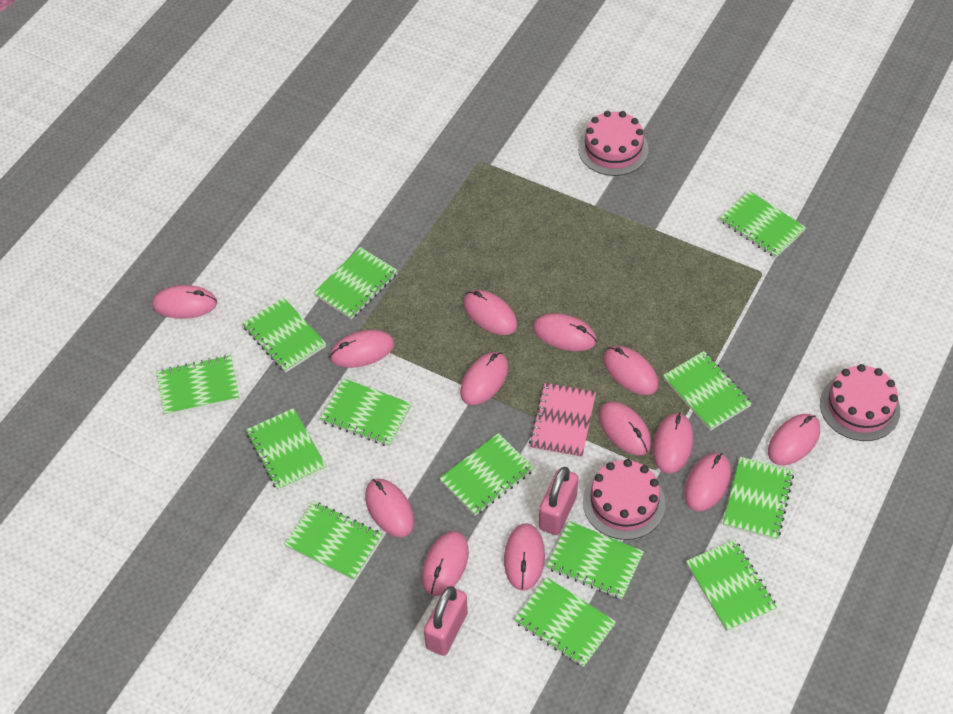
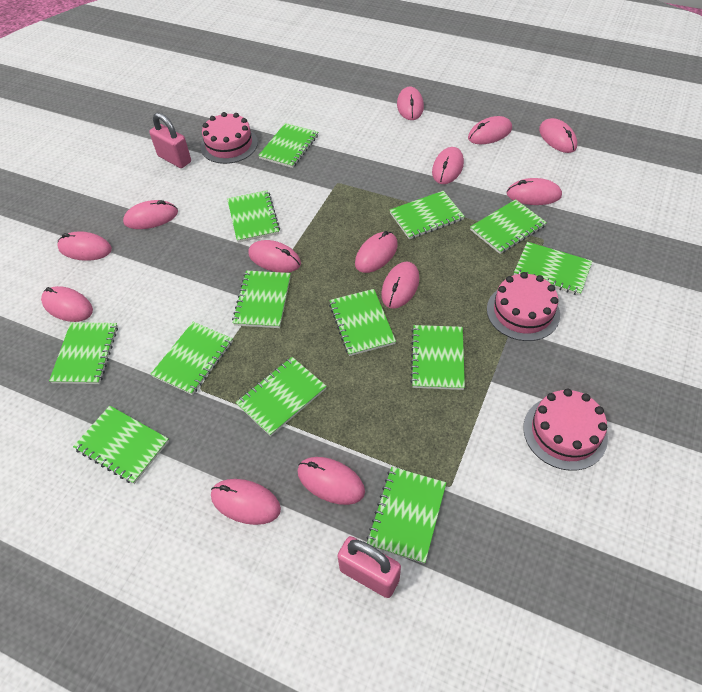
pink notebook: [529,383,596,458] = 1 -> none = 0

